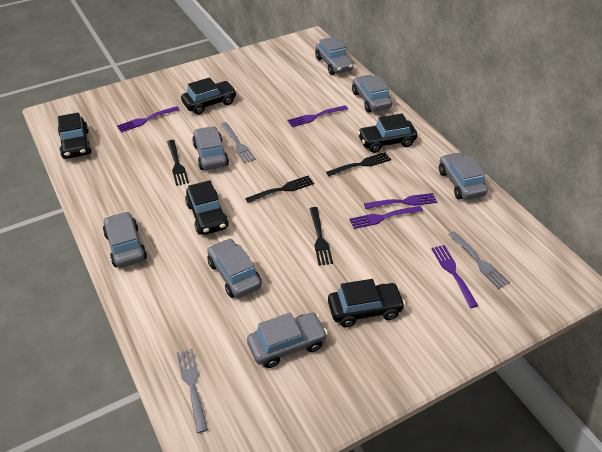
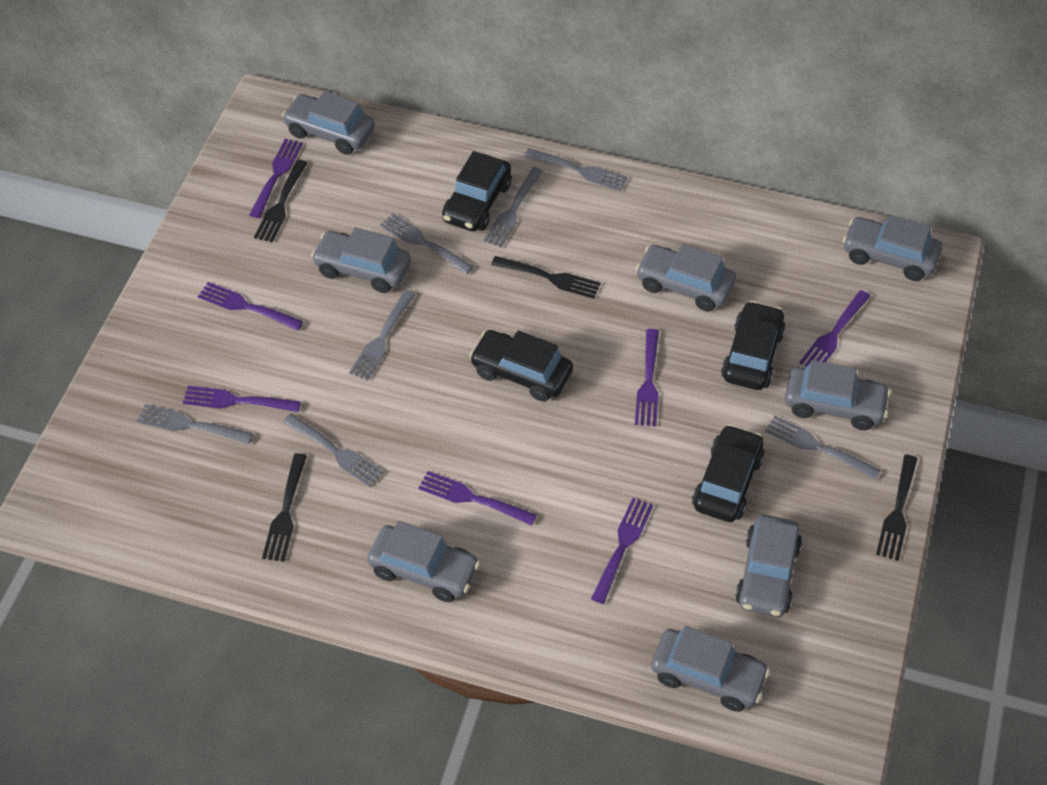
black car: [58,113,92,159] [181,77,237,115] [185,180,229,235] [328,279,406,327] [357,114,417,153] = 5 -> [442,151,512,231] [469,330,573,401] [692,424,765,522] [721,301,786,390] = 4
grey car: [103,211,147,268] [192,126,229,170] [207,238,262,298] [247,312,328,368] [315,36,353,75] [352,75,392,113] [439,152,488,200] = 7 -> [282,91,375,155] [311,227,411,293] [367,521,480,602] [636,243,736,311] [651,626,770,712] [735,515,802,617] [785,360,891,430] [843,215,942,281] = 8
grey fork: [177,349,208,433] [220,122,256,163] [448,231,510,289] = 3 -> [137,404,253,444] [283,414,384,487] [349,290,415,381] [380,213,474,274] [483,167,543,248] [525,148,628,191] [765,415,881,480] = 7
purple fork: [117,106,179,133] [287,105,348,127] [349,206,423,229] [364,193,437,209] [431,245,478,308] = 5 -> [183,386,301,412] [198,282,303,331] [250,139,303,218] [418,471,537,526] [591,498,653,604] [635,329,659,427] [799,290,870,367] = 7

